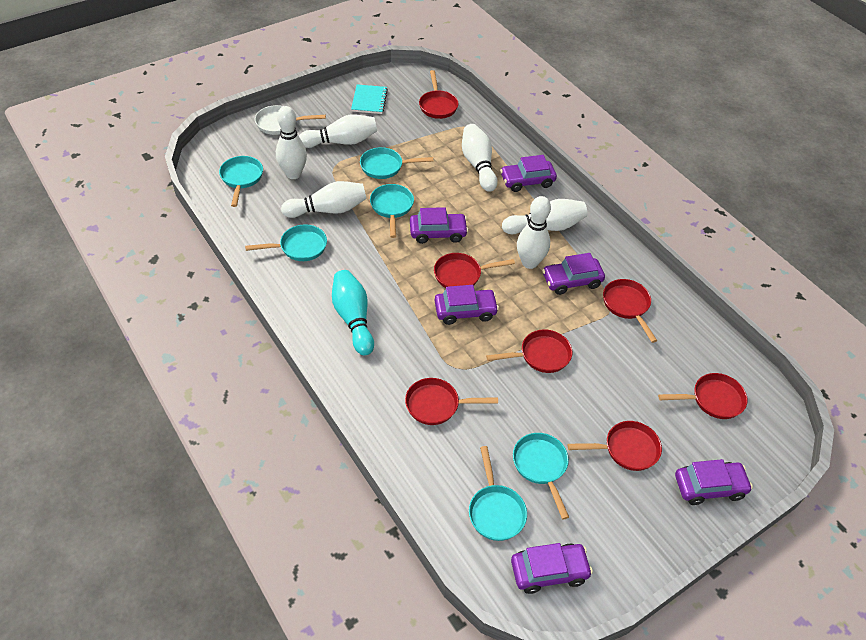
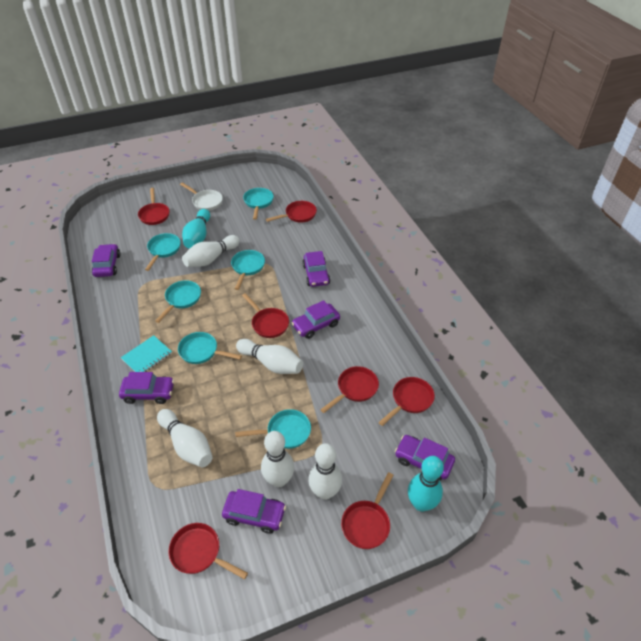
turquoise bowling pin: [332,270,374,355] = 1 -> [182,209,210,249] [408,456,444,512] = 2
white bowling pin: [276,106,307,179] [281,181,367,218] [299,114,377,148] [462,124,498,192] [502,199,587,234] [517,196,551,269] = 6 -> [157,409,213,467] [182,235,240,267] [236,339,303,374] [261,431,294,487] [308,443,342,500] = 5

